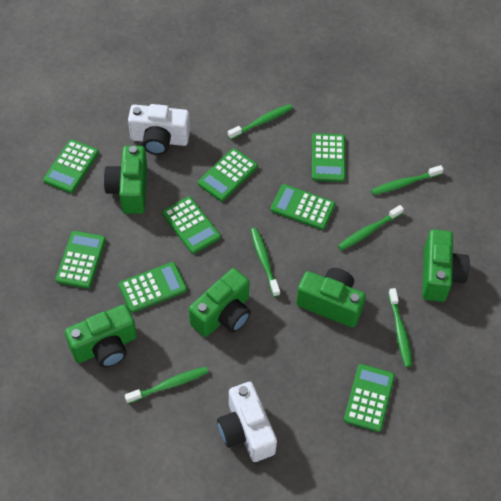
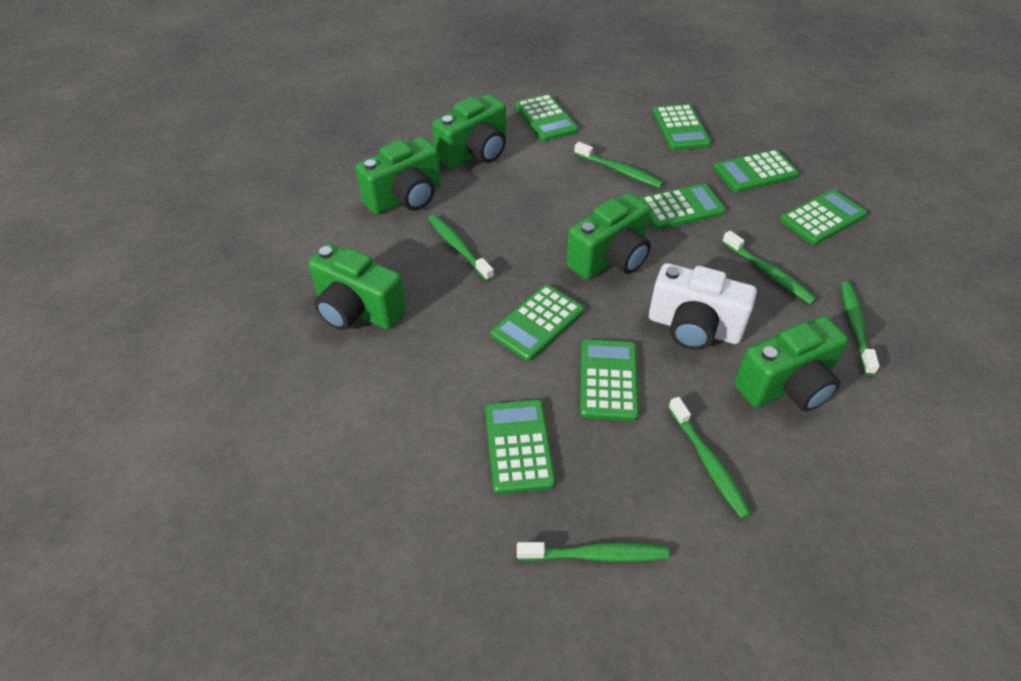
white camera: [128,104,190,155] [217,382,277,462] = 2 -> [649,263,757,350] = 1

